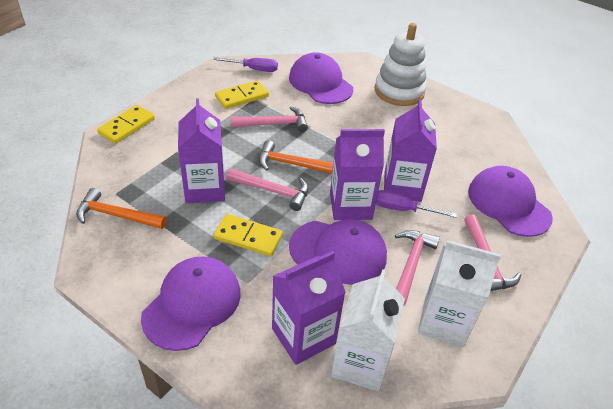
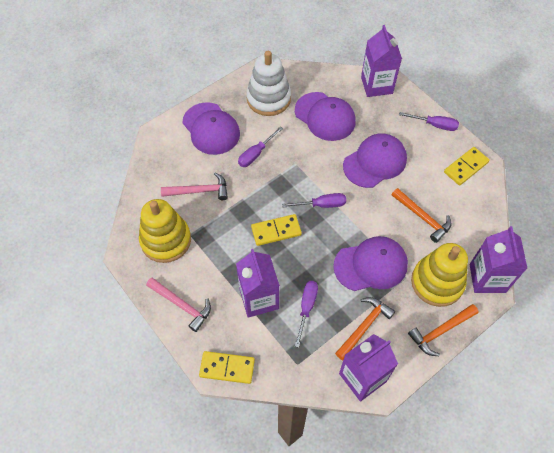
orange hammer: [76,188,167,229] [259,140,333,174] = 2 -> [335,297,395,360] [392,188,451,243] [408,304,479,356] = 3
pink hammer: [226,168,308,211] [231,107,308,132] [395,230,440,306] [464,214,521,291] = 4 -> [146,278,211,332] [161,173,228,200] = 2
purple screwdriver: [214,57,278,72] [376,190,457,218] = 2 -> [238,126,283,167] [282,193,346,208] [294,281,318,348] [399,112,459,131] = 4
white carton: [331,269,405,391] [418,240,501,347] = 2 -> none = 0
yellow stacking toy: none = 0 -> [139,199,191,263] [411,243,468,307] = 2

